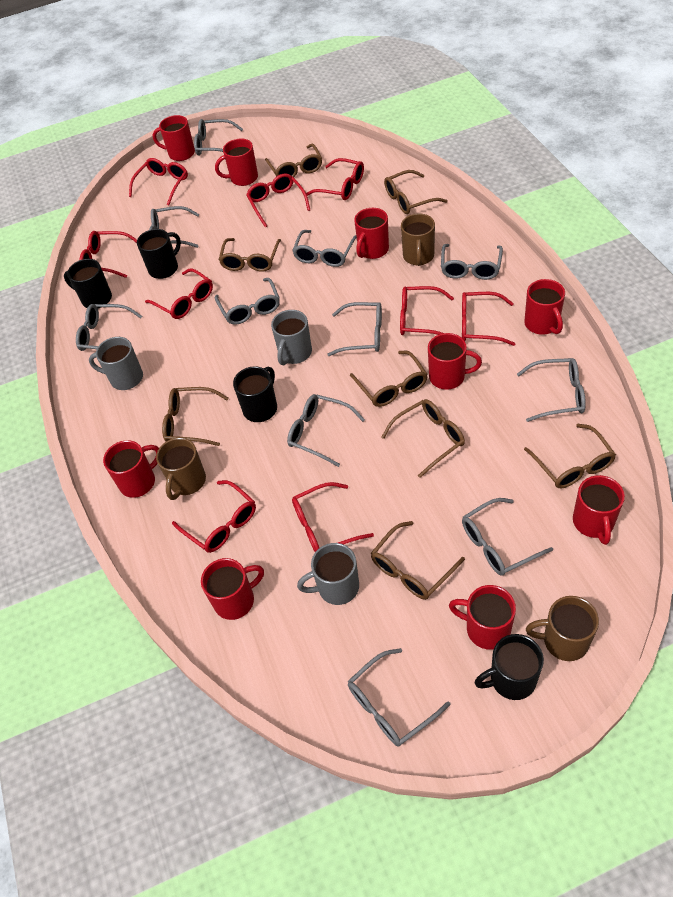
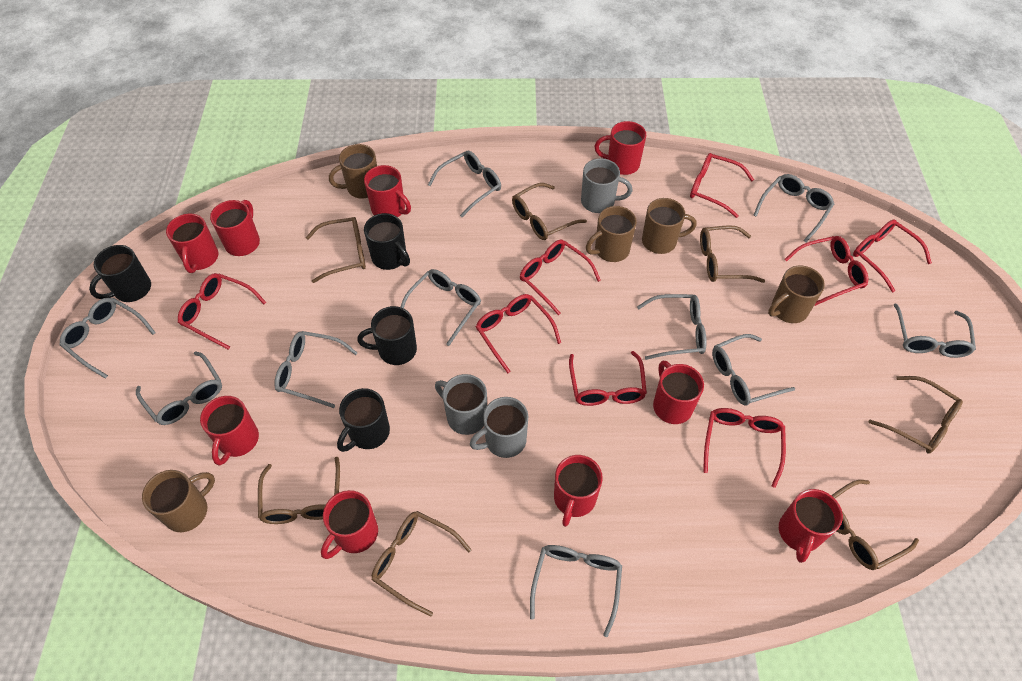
brown glasses: [162,387,228,446] [219,238,281,272] [265,144,322,177] [350,351,428,407] [371,521,465,600] [381,399,465,478] [384,170,448,214] [524,424,616,488] = 8 -> [258,457,340,524] [306,217,366,283] [372,511,471,616] [512,183,587,240] [700,225,765,283] [831,480,919,570] [868,376,963,454] = 7
brown mug: [156,438,206,500] [401,213,435,266] [526,596,599,661] = 3 -> [142,470,215,532] [329,144,377,198] [586,206,637,262] [642,198,697,254] [768,265,825,323] = 5
grey glasses: [76,304,142,351] [149,206,199,248] [194,119,243,156] [215,278,280,325] [287,394,365,467] [292,230,357,267] [327,302,382,356] [348,648,450,747] [441,244,503,280] [462,498,553,576] [517,358,586,422] = 11 -> [59,298,156,379] [136,351,222,425] [274,331,357,408] [401,269,481,346] [428,150,501,217] [530,545,622,637] [637,294,707,360] [712,334,795,405] [753,174,834,243] [894,304,976,358] = 10
red glasses: [79,231,137,278] [129,158,188,205] [145,268,213,319] [172,480,256,553] [246,174,310,228] [292,482,374,552] [306,158,364,200] [400,286,454,335] [462,292,515,346] = 9 -> [178,273,266,350] [476,294,561,373] [520,240,601,315] [569,351,647,406] [690,153,754,218] [703,408,786,488] [784,236,868,306] [853,220,932,292] = 8

